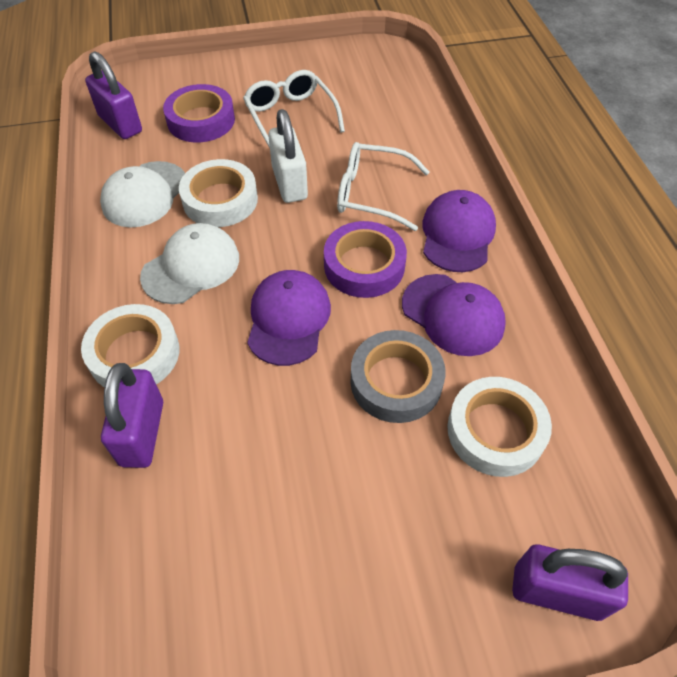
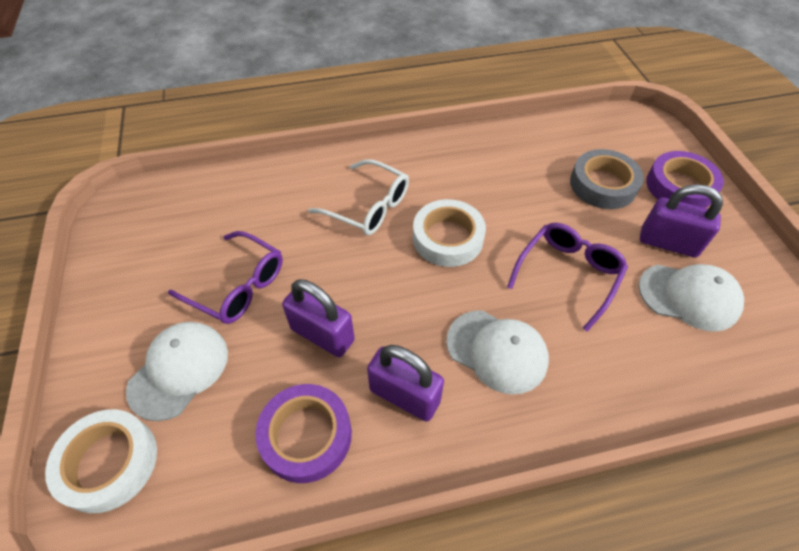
purple cap: [247,270,331,366] [402,274,506,356] [422,190,496,272] = 3 -> none = 0
purple glasses: none = 0 -> [168,231,283,324] [507,223,628,332] = 2
white cap: [100,161,185,227] [140,223,239,304] = 2 -> [126,322,228,421] [446,310,549,394] [638,264,744,332] = 3
white glasses: [243,70,345,148] [337,142,430,231] = 2 -> [308,160,409,235] = 1
white padlock: [268,109,308,203] = 1 -> none = 0
white tape: [81,304,179,388] [179,159,258,227] [447,377,552,477] = 3 -> [45,409,157,513] [413,199,486,267] = 2

